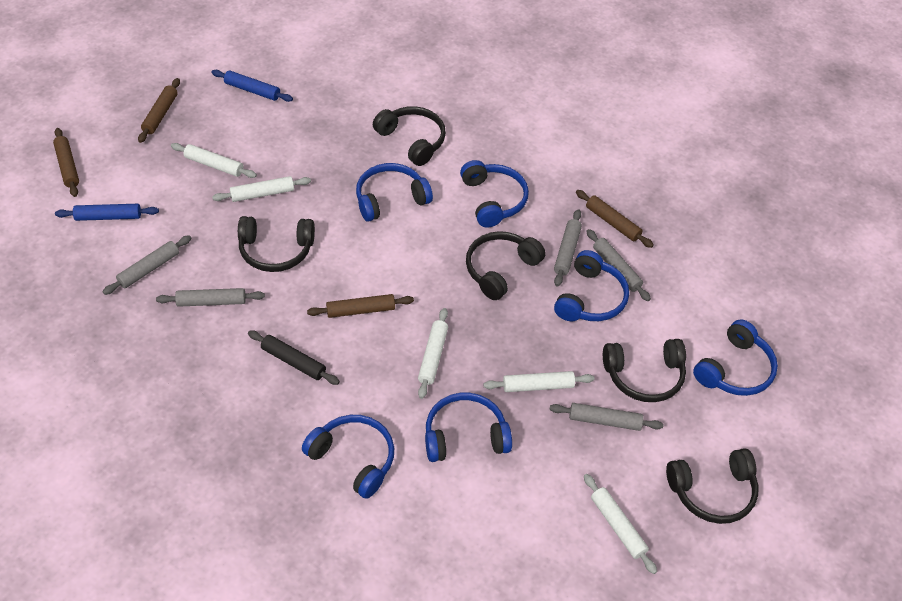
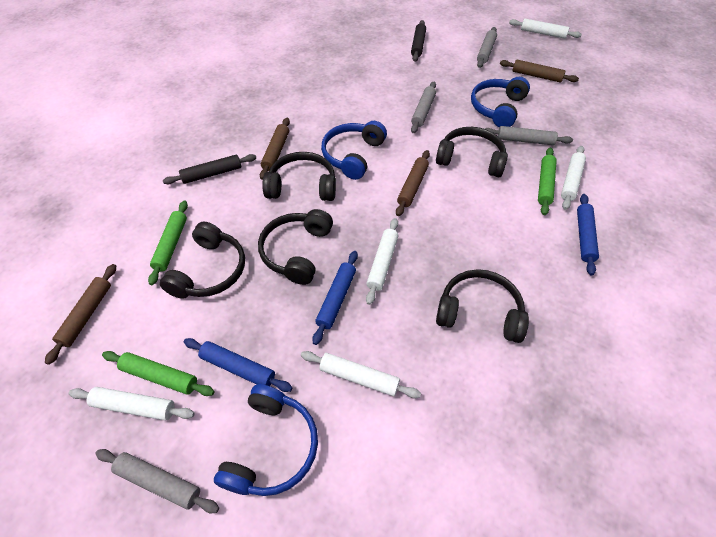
black rolling pin: [248,331,340,385] = 1 -> [163,154,256,184] [411,20,426,62] = 2
blue headphones: [302,415,394,499] [356,163,433,222] [425,393,512,462] [460,160,529,228] [554,250,629,321] [693,319,778,396] = 6 -> [214,384,318,496] [321,121,387,180] [471,77,530,127] = 3
blue rolling pin: [55,204,159,221] [212,70,293,102] = 2 -> [184,338,292,392] [312,251,358,345] [577,194,599,275] = 3
green rolling pin: none = 0 -> [102,351,215,396] [148,201,188,285] [538,147,557,215] = 3
grey rolling pin: [103,235,191,295] [156,288,265,307] [549,403,664,431] [554,209,582,286] [586,229,651,301] = 5 -> [95,449,219,513] [411,82,436,133] [477,27,497,68] [485,126,573,145] = 4

